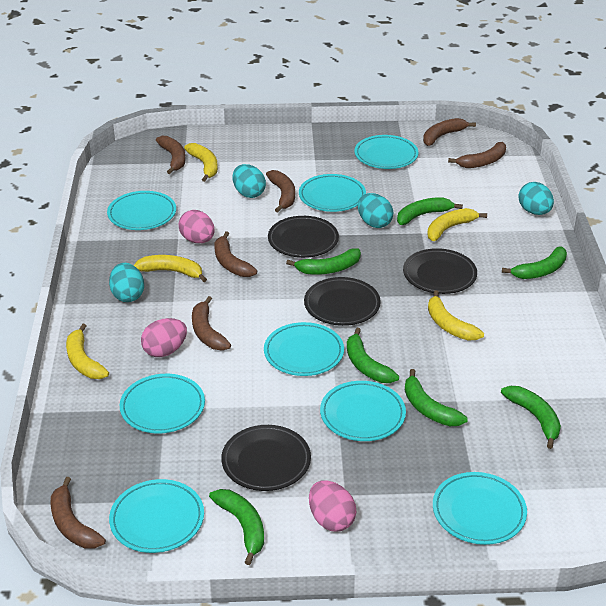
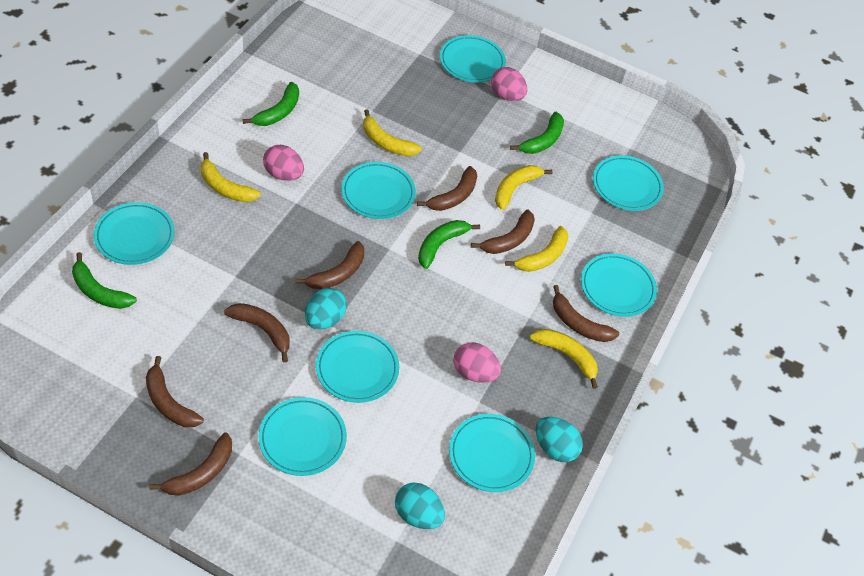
black plate: [221,425,311,491] [268,216,339,258] [304,277,381,326] [403,248,477,294] = 4 -> none = 0
green banana: [209,489,264,565] [286,248,361,275] [347,328,399,383] [397,197,463,225] [405,369,468,426] [501,386,561,449] [502,246,567,279] = 7 -> [72,252,137,309] [243,82,299,126] [418,220,480,269] [510,112,564,154] = 4
turquoise egg: [109,263,144,302] [233,164,266,198] [358,193,393,228] [519,182,554,215] = 4 -> [305,288,347,329] [395,483,445,529] [536,417,583,462] = 3

